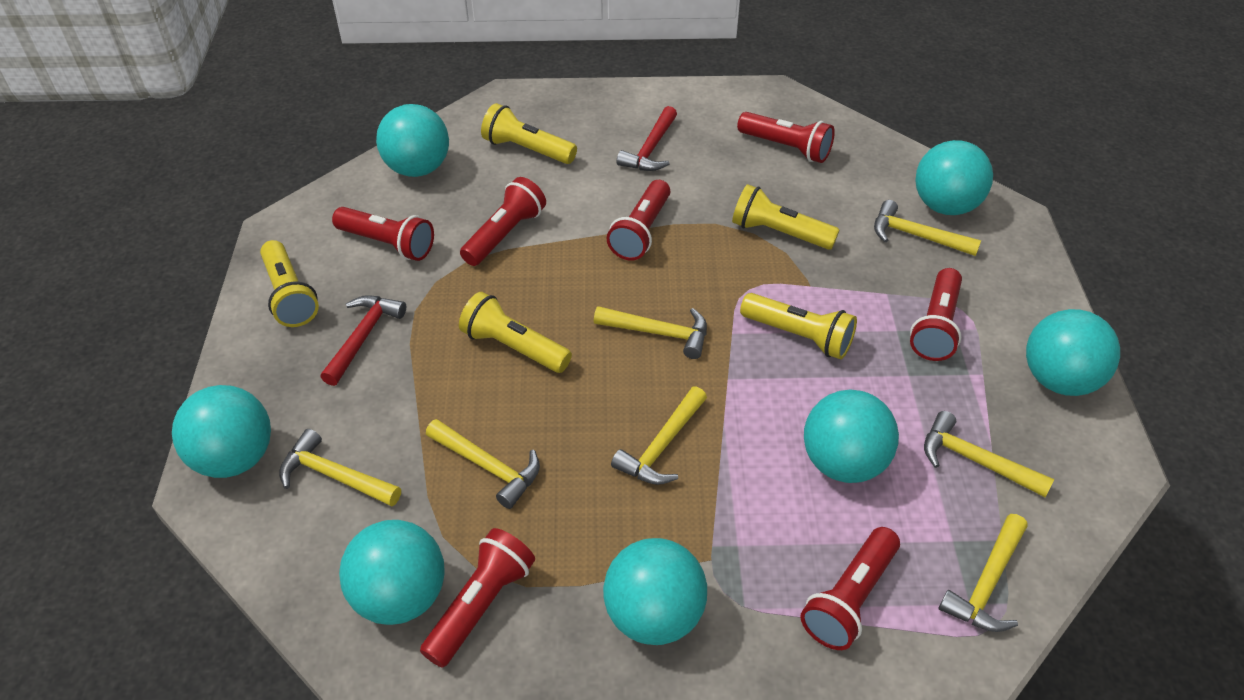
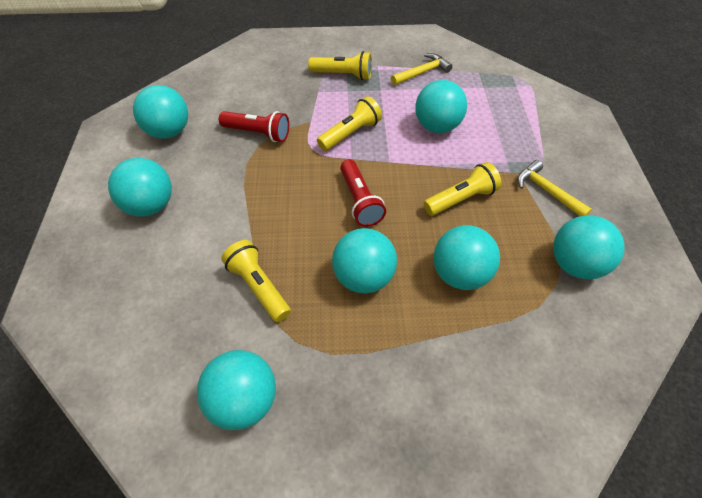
red flashlight: [332,207,434,261] [420,528,535,668] [460,177,546,266] [607,180,670,261] [737,112,835,163] [800,527,900,650] [910,268,962,361] = 7 -> [219,111,289,142] [340,159,386,227] = 2
red hammer: [320,295,406,386] [617,106,677,171] = 2 -> none = 0
yellow flashlight: [260,240,319,327] [459,292,572,373] [481,103,577,164] [732,184,839,250] [740,293,857,359] = 5 -> [221,240,291,322] [308,51,372,80] [317,96,382,151] [423,162,502,216] = 4
yellow hammer: [279,429,401,506] [426,419,540,509] [594,306,707,359] [611,386,707,485] [874,200,981,256] [924,411,1054,497] [938,514,1027,632] = 7 -> [391,53,453,85] [517,160,592,216] = 2

